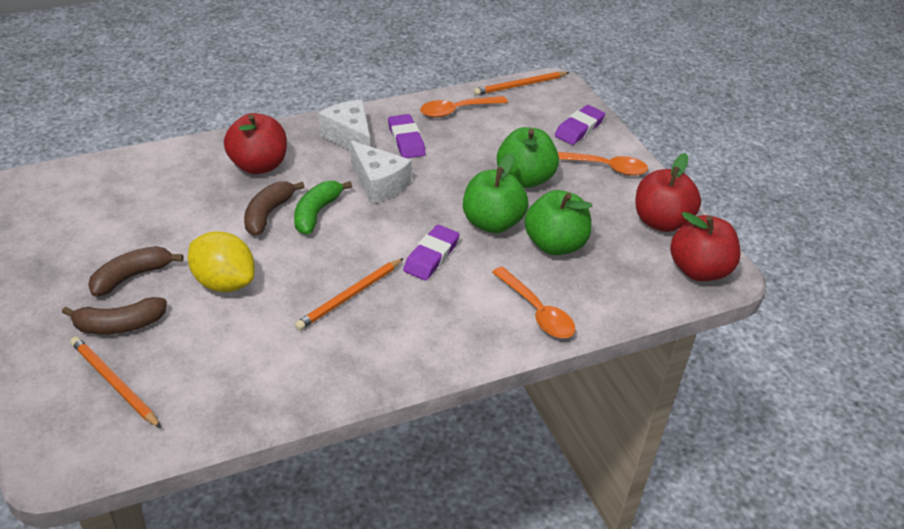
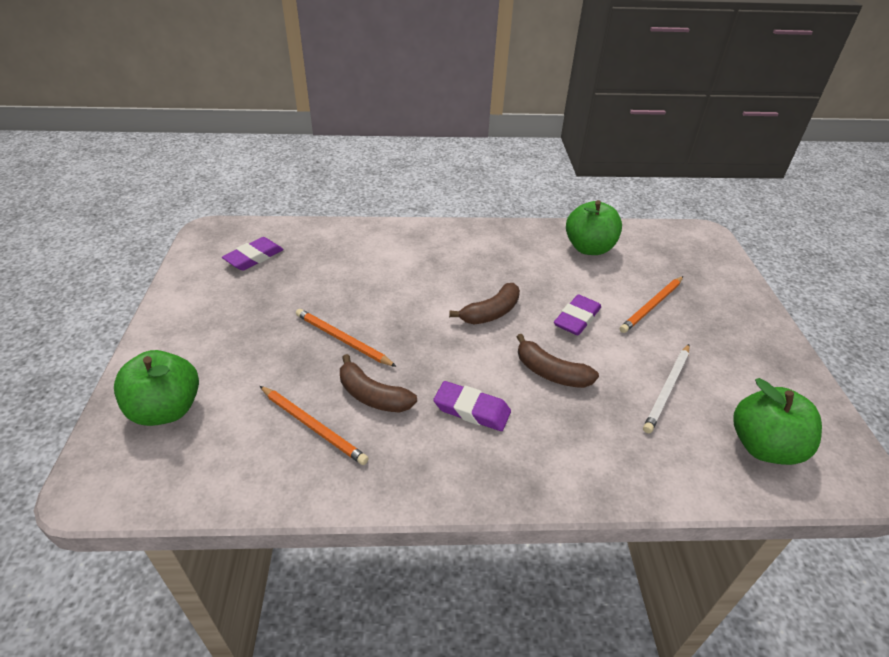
green banana: [294,181,352,235] = 1 -> none = 0
orange spoon: [420,96,508,118] [492,266,575,338] [558,152,648,176] = 3 -> none = 0
red apple: [224,113,287,174] [635,153,701,232] [670,212,741,281] = 3 -> none = 0
white cheese: [319,99,370,151] [350,140,412,204] = 2 -> none = 0
white pencil: none = 0 -> [643,344,690,433] = 1
yellow lemon: [188,231,255,292] = 1 -> none = 0

